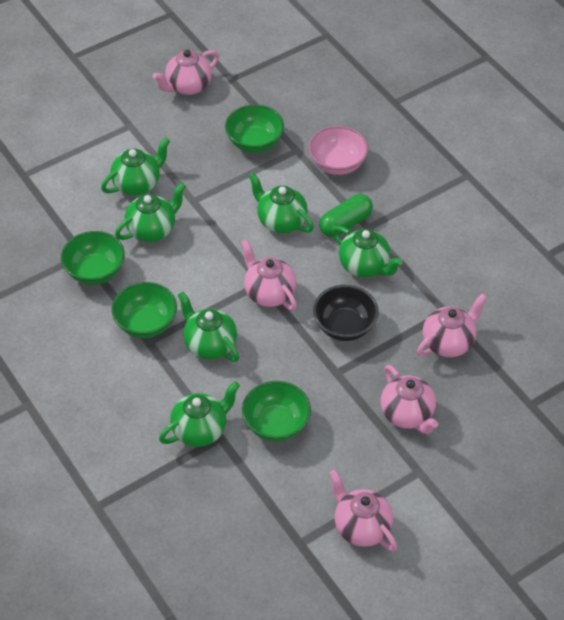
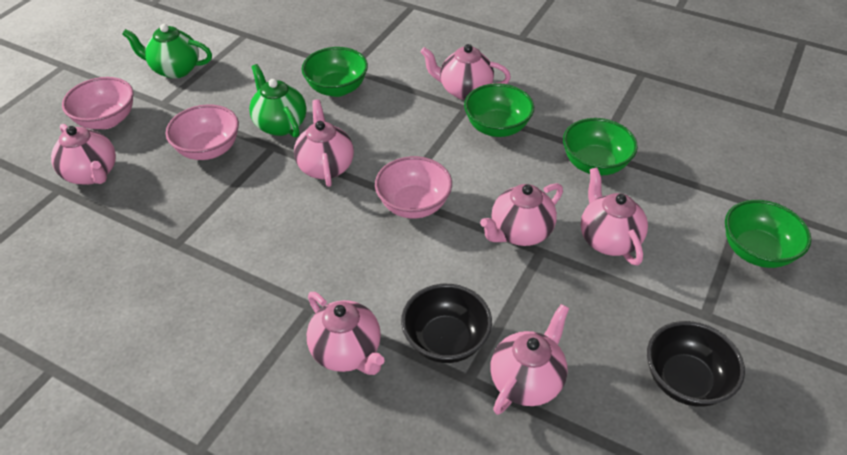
black bowl: [313,285,379,341] = 1 -> [401,284,492,363] [647,321,745,407] = 2
green capsule: [319,194,373,237] = 1 -> none = 0
green teapot: [101,137,170,195] [115,183,186,242] [159,382,240,447] [178,292,239,362] [248,173,314,233] [332,226,403,277] = 6 -> [122,24,212,79] [249,64,306,138] = 2
pink bowl: [309,126,369,175] = 1 -> [62,77,133,129] [166,104,239,160] [375,156,452,218] = 3
pink teapot: [153,50,219,95] [241,239,297,310] [329,470,397,552] [381,365,438,434] [417,293,487,357] = 5 -> [51,124,116,185] [294,99,354,187] [307,292,385,375] [421,44,511,100] [480,183,563,246] [490,304,569,415] [581,167,648,265] = 7

